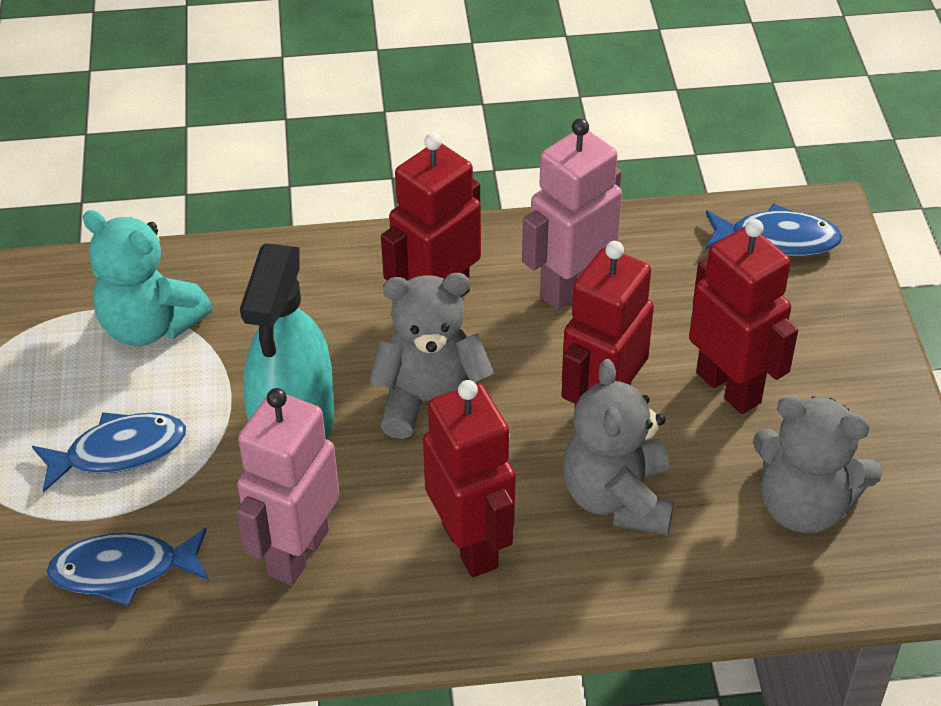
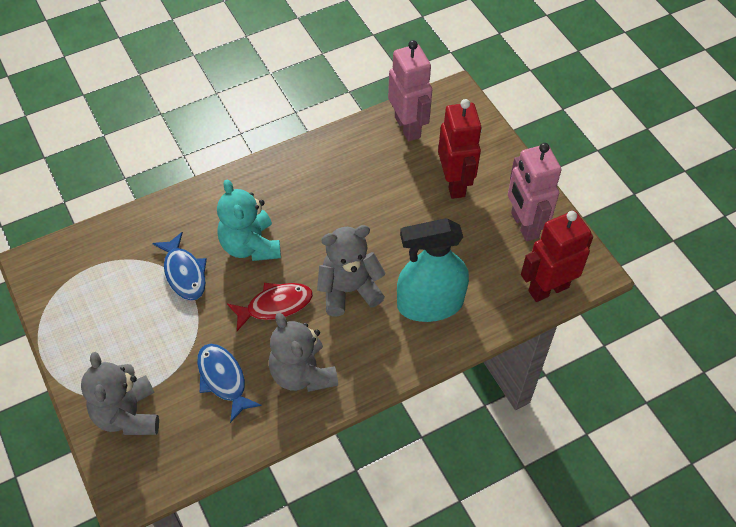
blue fish: [32,412,186,493] [47,528,209,606] [705,203,842,256] = 3 -> [152,232,207,301] [197,344,262,423] = 2
red fish: none = 0 -> [227,283,313,331] = 1
red robot: [381,133,481,297] [423,380,516,577] [561,241,654,407] [689,219,798,414] = 4 -> [438,99,482,199] [521,211,593,302] = 2

